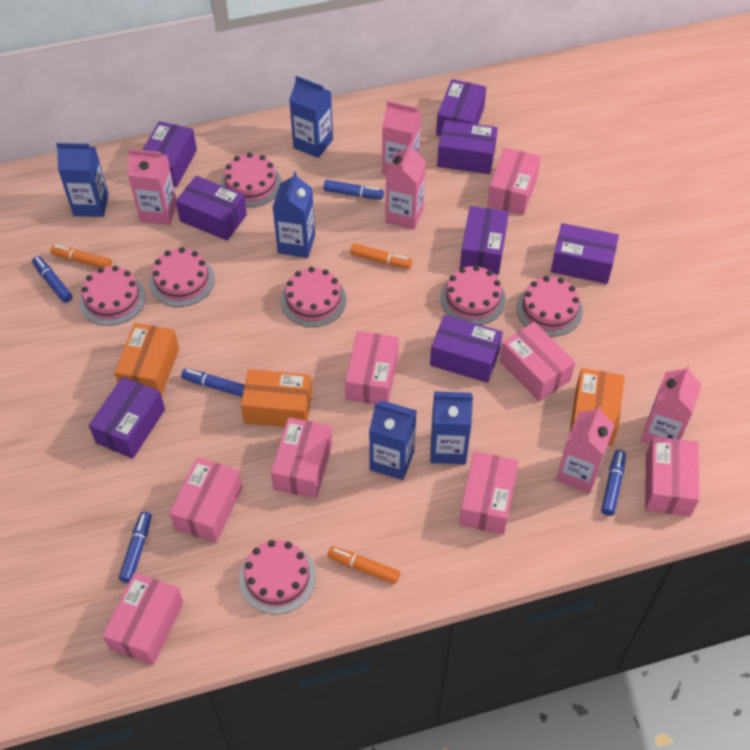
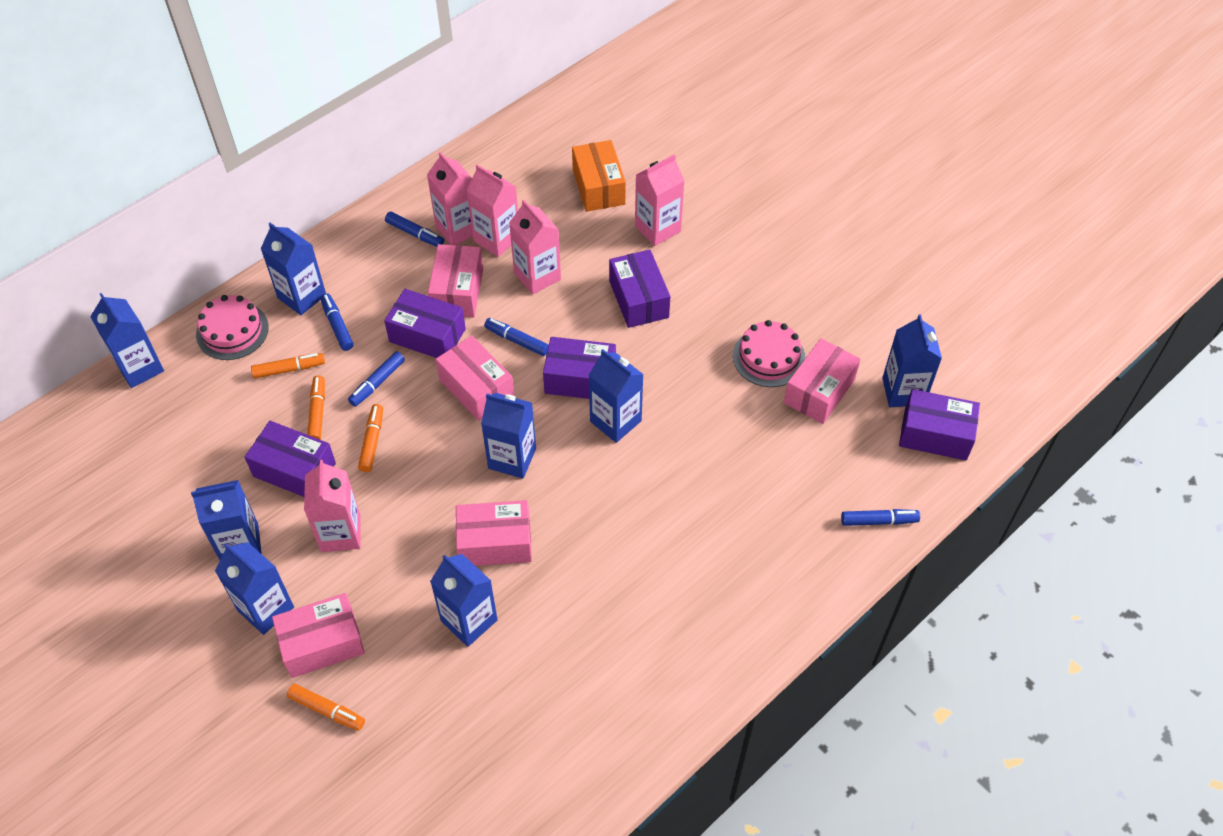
blue carton: [56,143,109,217] [272,172,315,258] [289,76,333,158] [369,400,417,480] [430,391,473,464] = 5 -> [90,293,164,388] [191,480,262,560] [215,542,294,635] [261,223,326,315] [430,554,498,647] [481,393,536,479] [589,349,644,443] [882,314,942,407] = 8
orange box: [114,323,179,396] [241,369,312,427] [569,368,625,446] = 3 -> [572,140,626,212] = 1
orange marker: [50,245,112,268] [327,546,400,584] [350,243,412,269] = 3 -> [251,353,325,378] [287,684,365,731] [307,376,325,439] [358,404,383,472] = 4
pink box: [102,573,183,665] [169,457,242,543] [271,418,332,498] [345,331,399,404] [459,451,519,534] [487,147,541,215] [499,322,575,402] [645,437,699,516] = 8 -> [272,593,365,678] [428,244,483,317] [435,336,514,421] [456,500,532,566] [784,338,860,424] = 5
pink cake: [79,266,146,326] [149,247,215,307] [221,152,282,207] [239,540,316,614] [281,267,346,327] [440,265,506,325] [517,276,583,337] = 7 -> [196,295,269,360] [733,320,805,387] = 2
purple box: [89,376,165,459] [143,121,197,187] [176,176,247,241] [430,315,503,383] [436,79,486,136] [437,120,498,174] [460,206,509,275] [551,223,619,284] = 8 -> [245,421,336,497] [384,289,466,358] [543,337,616,399] [609,250,670,328] [899,389,980,461] = 5

